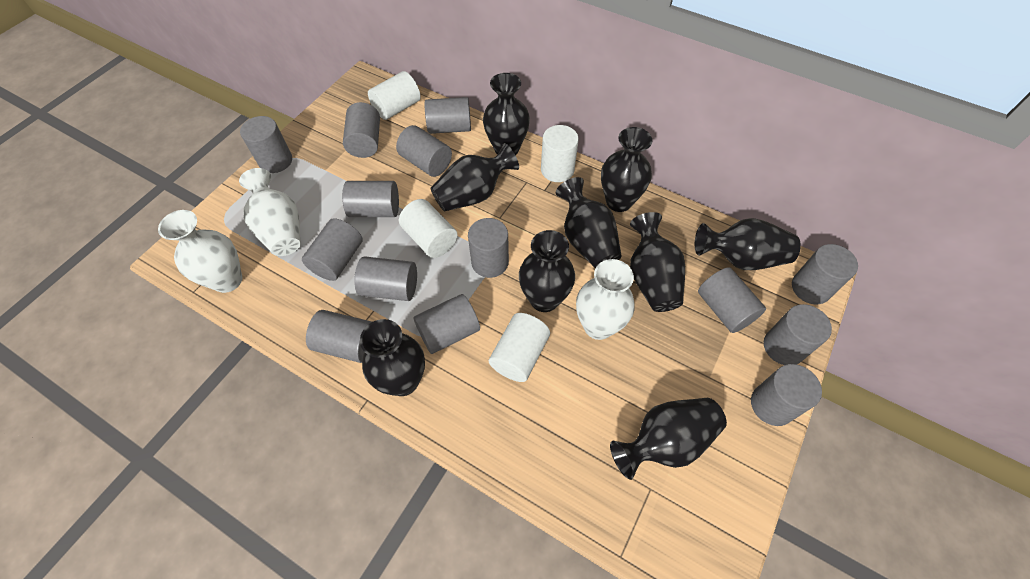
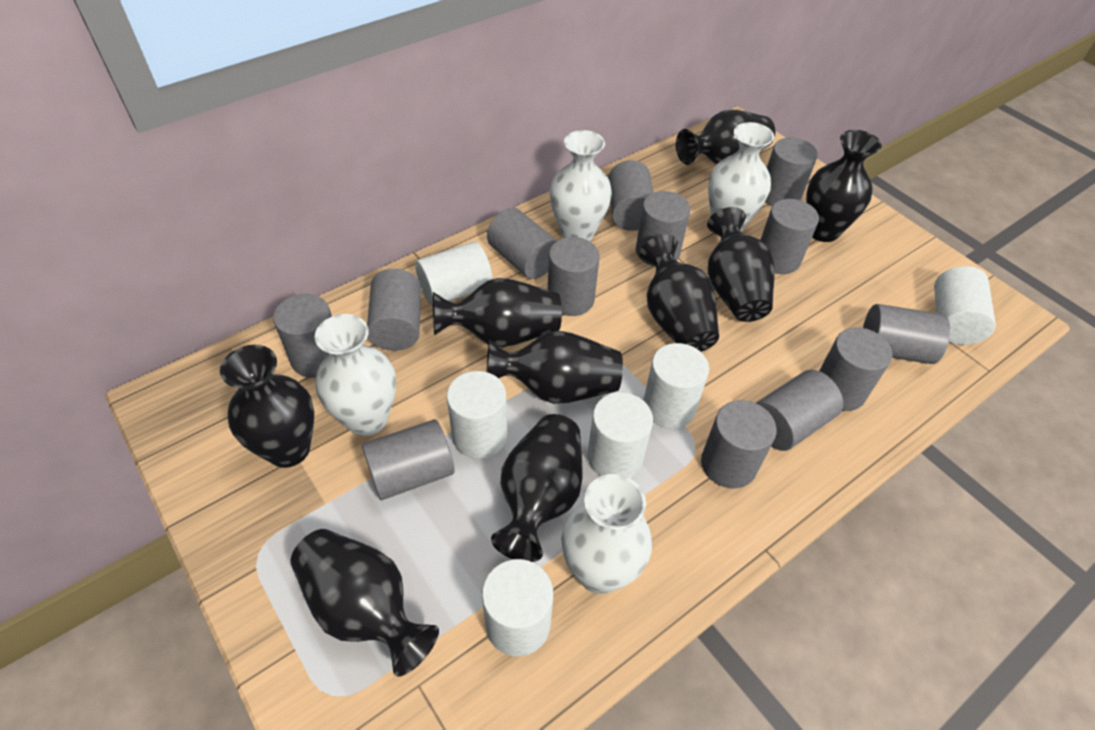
grey cylinder: [240,116,292,173] [302,218,363,281] [306,310,372,363] [342,181,399,217] [343,102,380,158] [354,256,417,301] [396,125,452,177] [413,294,480,354] [425,97,471,134] [468,218,509,278] [698,267,766,333] [751,364,822,426] [764,304,832,365] [792,244,858,304] = 14 -> [273,294,332,378] [362,419,455,500] [367,269,421,351] [487,208,557,279] [548,237,600,316] [608,160,654,231] [636,191,690,266] [701,400,777,488] [756,370,843,451] [761,199,819,274] [765,138,818,206] [819,327,892,411] [863,304,950,364] = 13
white cylinder: [368,71,421,120] [399,199,458,258] [489,313,550,382] [541,125,579,182] = 4 -> [415,241,492,306] [447,371,507,459] [482,559,553,656] [587,392,653,478] [643,343,709,429] [934,266,996,345] = 6
white vase: [158,210,242,293] [239,168,301,256] [576,259,635,340] = 3 -> [315,314,396,436] [549,130,612,241] [561,474,652,594] [708,122,774,232] = 4

